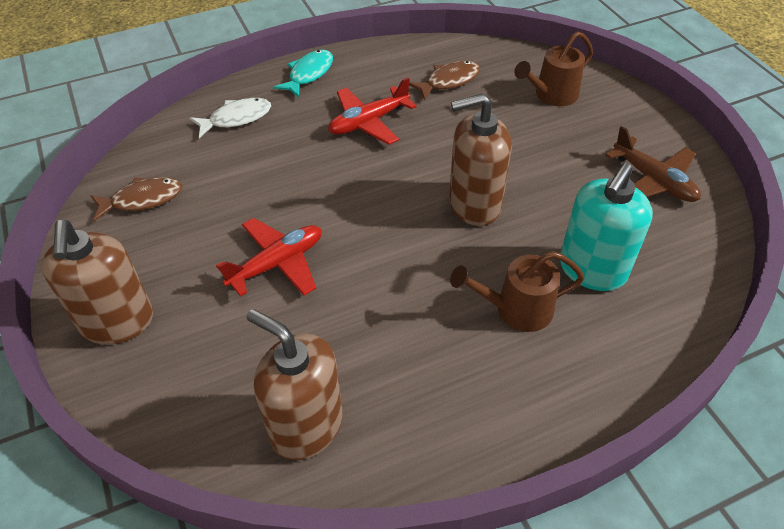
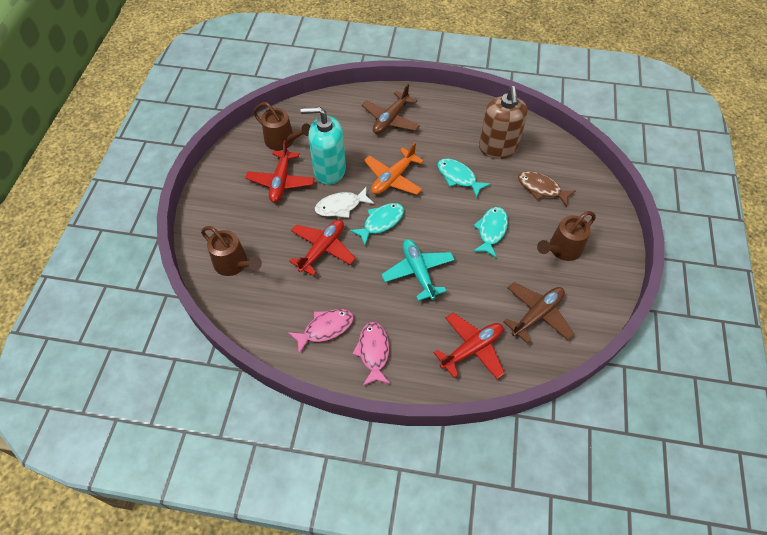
brown fish: [90,177,182,221] [409,61,480,101] = 2 -> [518,171,576,207] = 1
brown plane: [605,126,701,202] = 1 -> [362,84,420,134] [503,282,574,344] = 2
brown soap dispenser: [42,220,153,345] [247,309,343,460] [449,93,512,226] = 3 -> [479,86,528,159] = 1
brown watering can: [450,251,585,332] [514,31,593,106] = 2 -> [201,226,262,276] [253,102,311,150] [537,211,596,261] = 3
orange plane: none = 0 -> [364,143,424,195] = 1
pink fish: none = 0 -> [288,309,353,354] [352,322,390,385] = 2
red plane: [216,218,321,297] [328,77,417,145] = 2 -> [245,140,315,203] [289,220,356,276] [434,313,505,379] = 3
turquoise fish: [273,50,333,97] = 1 -> [350,203,404,245] [438,158,490,198] [473,207,508,258] = 3
turquoise plane: none = 0 -> [381,239,455,301] = 1

